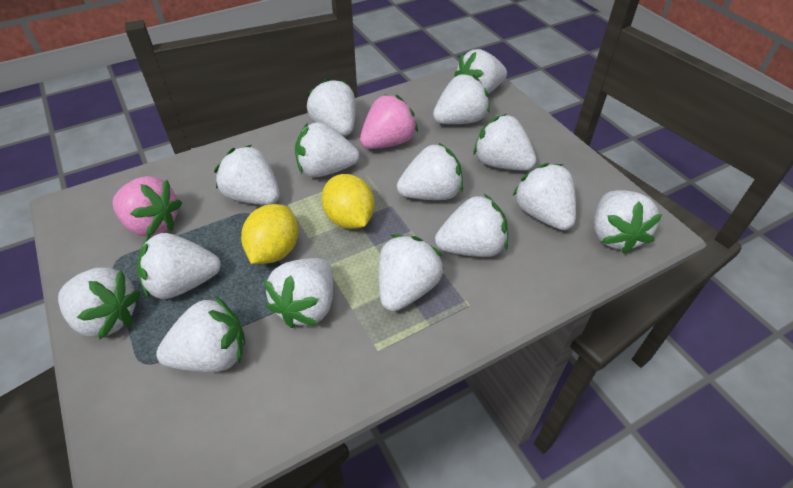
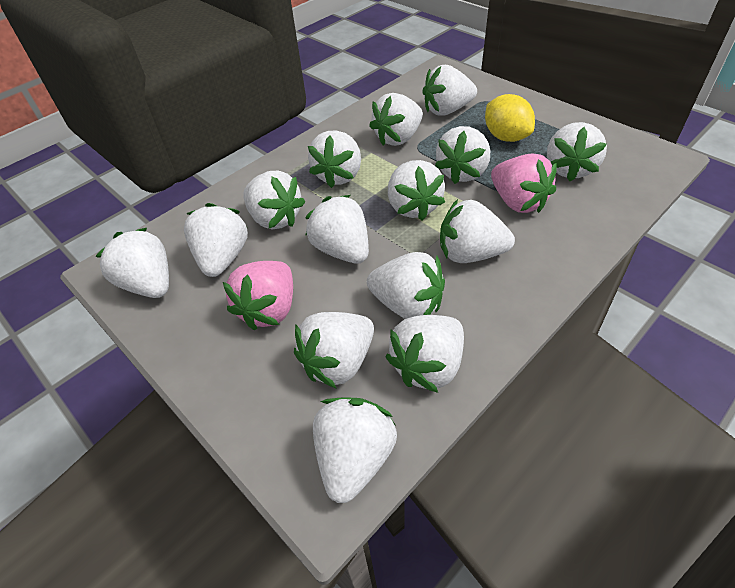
yellow lemon: [241,204,298,264] [322,174,374,229] = 2 -> [485,94,535,142] = 1

